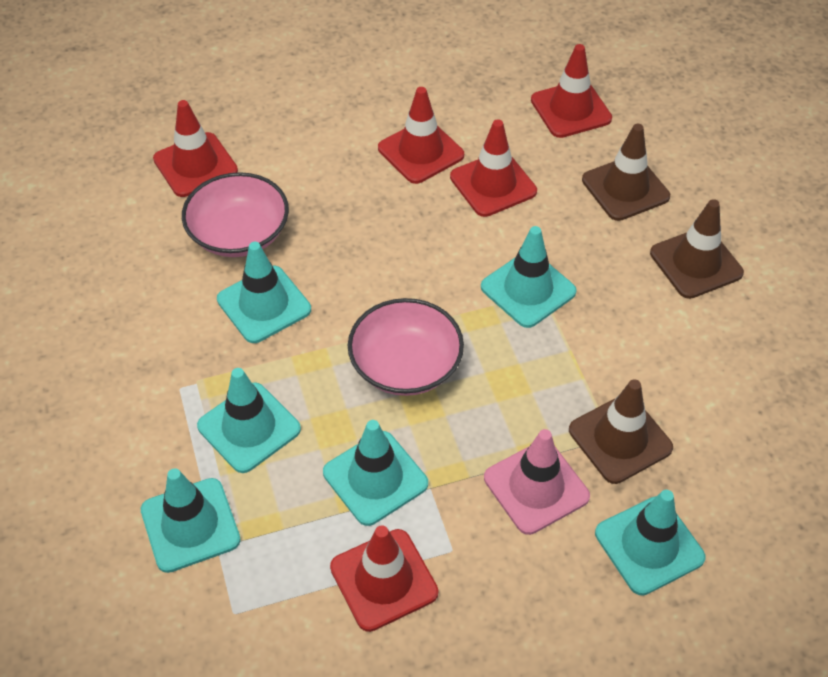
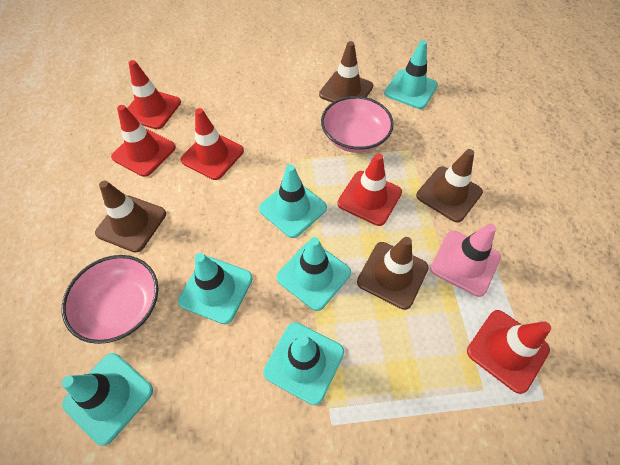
brown traffic cone: [569,379,673,484] [582,124,670,221] [650,199,744,299] = 3 -> [95,181,166,253] [319,41,373,102] [357,237,429,310] [416,149,483,222] = 4

